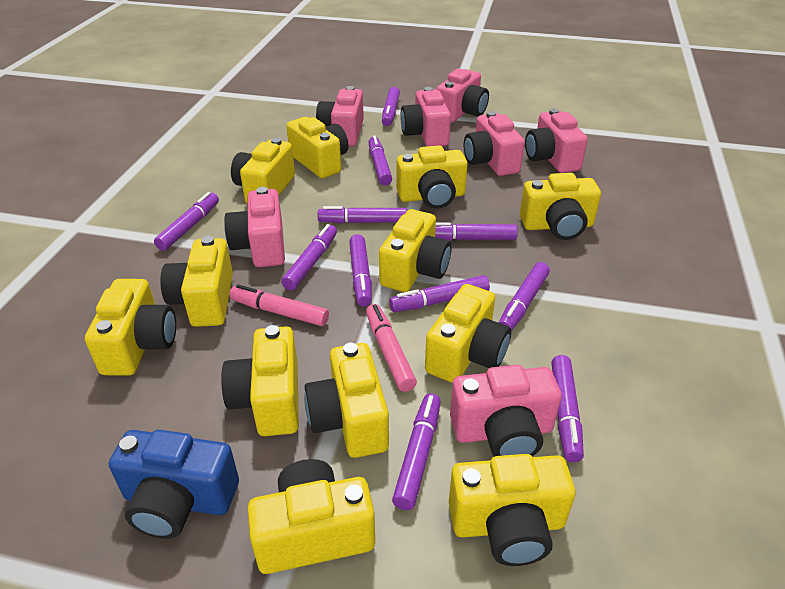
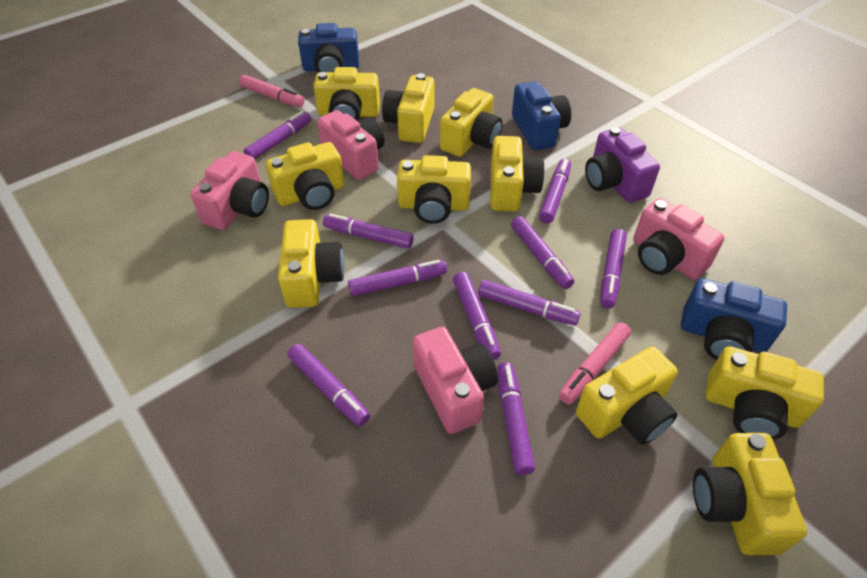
blue camera: [109,430,239,539] = 1 -> [298,23,359,73] [512,81,571,150] [681,278,787,360] = 3
pink camera: [224,187,285,267] [316,86,364,146] [401,87,451,146] [436,69,489,122] [450,365,562,457] [464,111,525,176] [525,108,588,173] = 7 -> [190,151,269,230] [317,110,384,180] [413,327,498,434] [633,198,725,280] = 4
purple camera: none = 0 -> [585,127,660,203] = 1
purple marker: [154,192,219,251] [281,224,337,290] [318,206,407,224] [349,234,372,307] [369,136,392,186] [382,87,400,126] [389,275,490,312] [392,393,441,510] [435,223,518,240] [498,262,550,331] [551,355,584,462] = 11 -> [244,111,311,159] [287,343,370,426] [323,213,414,249] [348,260,447,296] [453,272,501,360] [478,280,581,326] [497,362,535,475] [511,216,574,289] [539,159,571,223] [600,229,627,309] = 10
yellow camera: [85,279,176,376] [160,236,233,327] [221,325,299,436] [231,138,295,204] [248,459,375,574] [286,117,349,178] [304,343,389,458] [379,209,452,292] [396,145,468,209] [425,284,511,383] [449,454,575,566] [520,173,601,240] = 12 -> [266,142,344,210] [278,219,345,308] [314,67,380,121] [382,73,434,143] [397,155,471,224] [440,88,503,157] [490,136,545,212] [576,347,678,445] [693,433,807,555] [706,346,824,440] = 10

